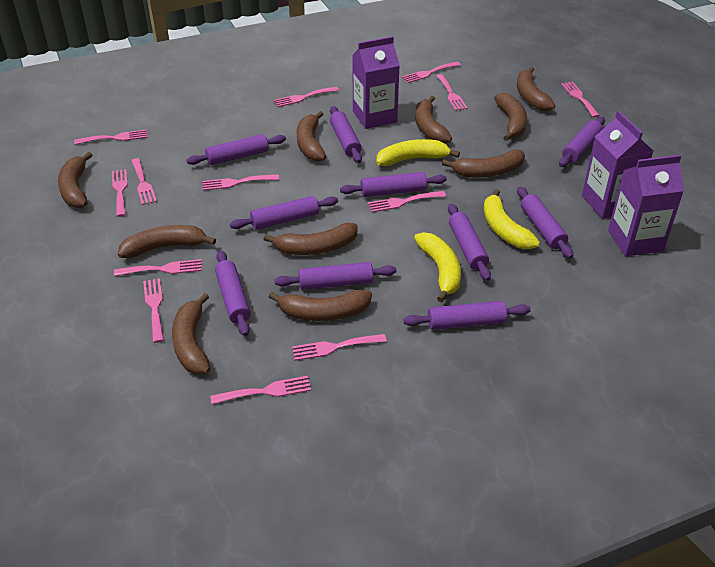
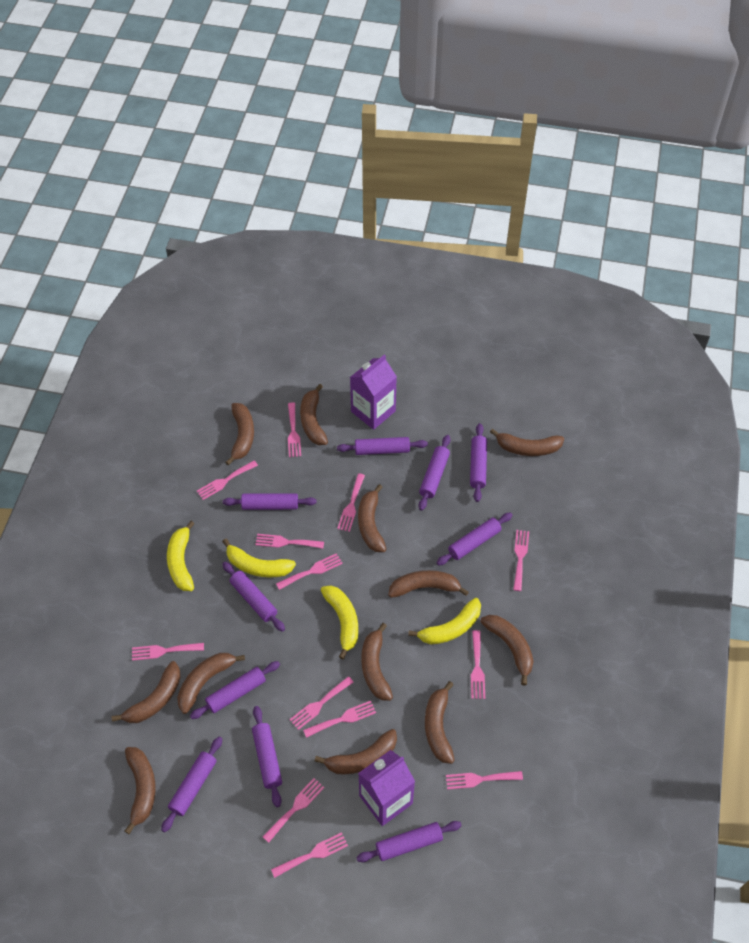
brown banana: [58,152,92,208] [118,225,216,258] [172,293,211,374] [264,223,358,255] [269,290,372,321] [297,111,326,162] [415,96,452,144] [442,149,525,177] [494,93,527,141] [517,67,555,111] = 10 -> [112,661,181,723] [125,747,156,834] [177,653,245,714] [225,403,254,465] [300,384,328,445] [315,729,397,774] [358,484,386,552] [361,623,393,701] [388,570,469,598] [425,681,455,764] [480,615,534,686] [490,429,564,456] = 12
purple carton: [352,36,400,129] [582,111,653,218] [608,155,684,256] = 3 -> [350,355,397,430] [358,750,415,826] = 2
yellow banana: [376,139,460,166] [414,232,461,302] [484,189,540,249] = 3 -> [167,521,195,591] [222,538,296,578] [321,585,358,659] [408,598,481,645] = 4

